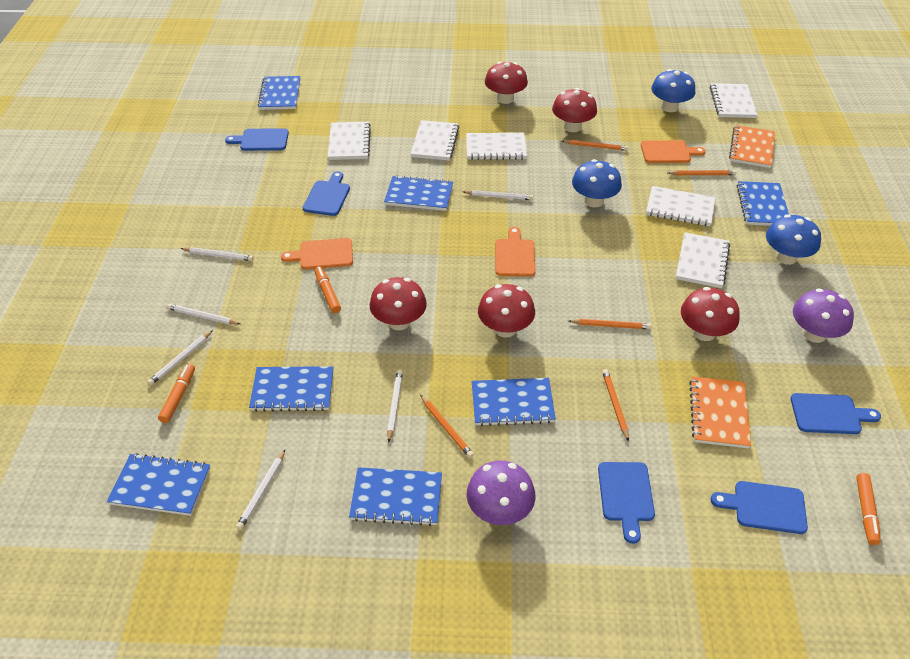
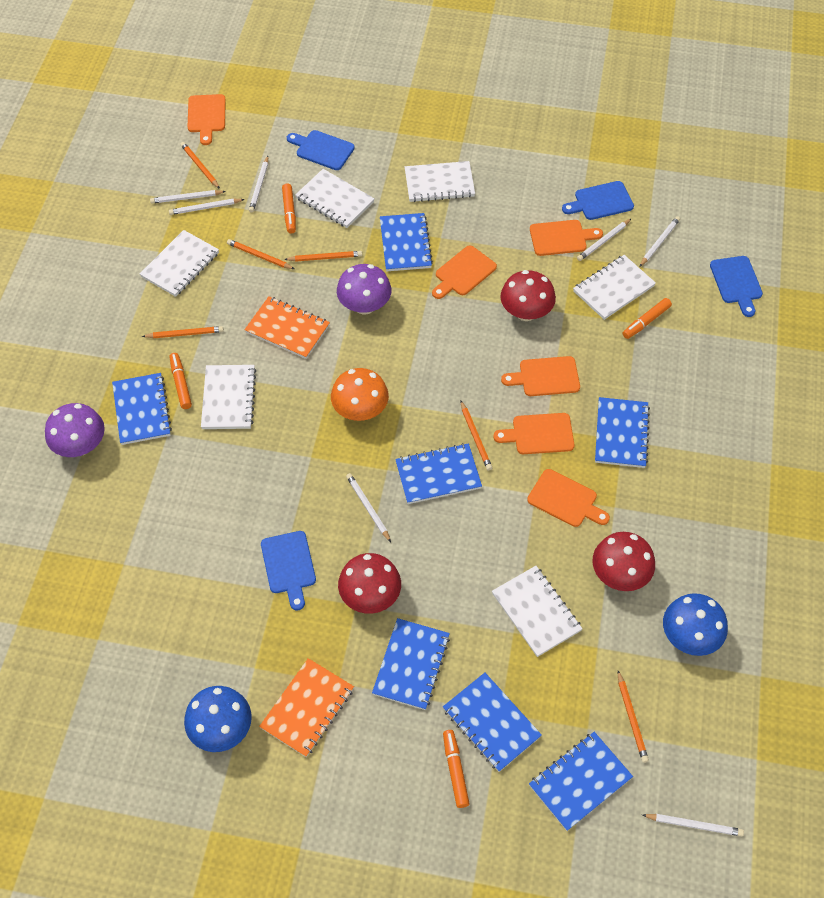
blue cutting board: [225,128,289,151] [303,171,350,216] [598,462,655,544] [710,481,808,534] [791,393,881,434] = 5 -> [261,531,316,610] [287,130,355,170] [562,181,634,220] [710,256,763,317] = 4
blue mushroom: [572,159,622,207] [651,69,695,112] [766,214,821,265] = 3 -> [184,686,252,752] [663,593,728,656] = 2
orange cutting board: [281,238,353,270] [495,227,535,277] [641,140,706,163] = 3 -> [188,94,226,145] [432,245,497,299] [493,413,575,454] [501,356,580,396] [527,469,610,527] [530,220,603,256] = 6
orange marker: [158,364,195,423] [314,267,341,313] [856,473,881,545] = 3 -> [170,353,192,409] [282,183,296,234] [443,730,470,808] [623,298,672,339] = 4
orange mushroom: none = 0 -> [331,368,389,421] = 1
orange pencil: [420,395,474,458] [562,140,629,151] [569,319,652,329] [602,369,629,442] [668,170,737,175] = 5 -> [142,326,224,338] [181,142,220,189] [227,239,294,269] [284,251,362,262] [461,401,492,471] [618,671,649,763] = 6
red mushroom: [370,277,427,330] [478,284,535,337] [485,62,528,104] [552,88,597,132] [681,287,740,341] = 5 -> [338,553,401,614] [500,270,556,321] [592,532,655,591] = 3
white pencil: [147,330,213,386] [166,304,240,325] [180,247,254,261] [236,450,285,530] [387,369,403,442] [463,190,533,200] = 6 -> [150,190,226,203] [169,199,245,215] [249,156,268,213] [346,473,391,542] [577,219,631,261] [640,216,680,266] [642,814,744,836] = 7

